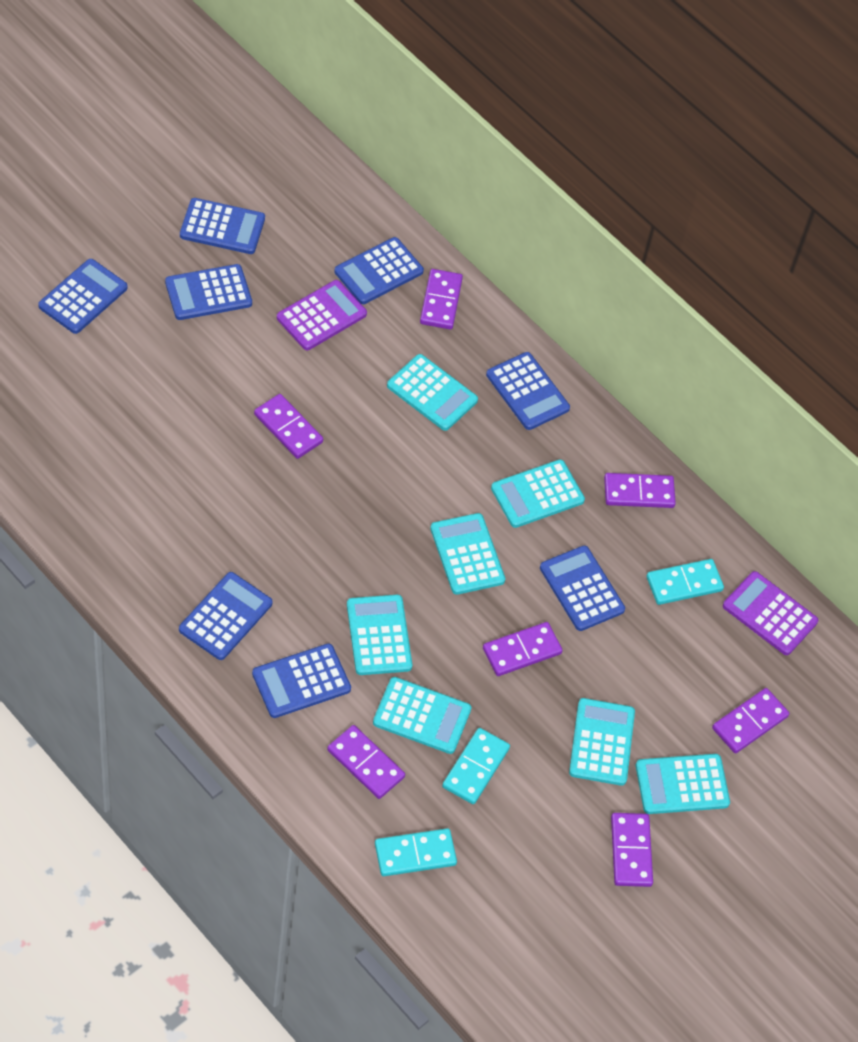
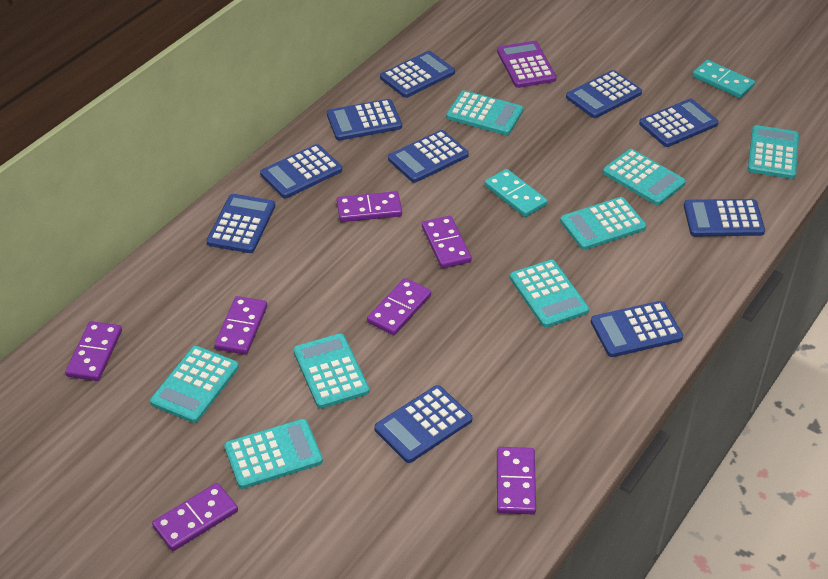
blue calculator: [38,259,128,334] [165,264,252,320] [179,572,273,660] [180,198,265,254] [252,643,351,718] [334,237,424,304] [486,352,570,430] [540,546,625,631] = 8 -> [207,194,275,253] [260,144,342,198] [327,99,402,141] [374,385,472,463] [380,51,455,98] [388,130,469,183] [566,70,642,118] [591,301,683,357] [639,99,719,147] [684,199,765,236] = 10
purple calculator: [277,280,367,350] [723,571,818,655] = 2 -> [497,41,556,88] = 1
turquoise calculator: [347,595,412,675] [373,677,471,754] [387,354,478,431] [430,513,505,595] [491,460,585,528] [569,698,635,786] [636,754,730,814] = 7 -> [150,346,239,423] [224,419,323,489] [293,333,369,408] [446,91,523,135] [510,260,589,328] [560,197,646,250] [603,149,686,205] [748,125,799,179] = 8
turquoise domino: [375,828,457,876] [442,728,510,804] [646,559,724,605] = 3 -> [484,169,548,217] [692,60,755,98] = 2

